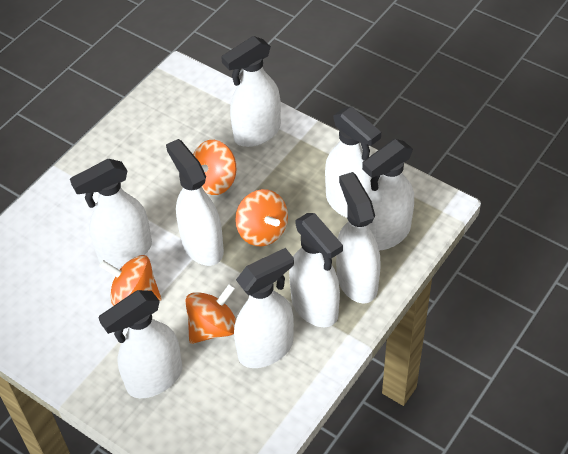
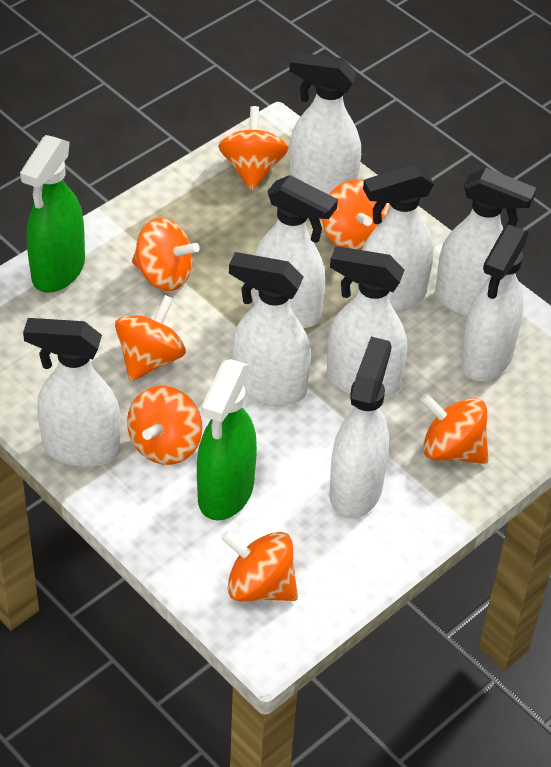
green spray bottle: none = 0 -> [20,135,85,293] [197,359,257,520] = 2
orange spinning top: [99,255,161,306] [185,283,236,344] [193,140,236,195] [235,189,288,246] = 4 -> [115,295,186,382] [127,386,202,465] [132,218,200,291] [218,106,289,191] [221,531,298,602] [322,179,390,250] [420,393,488,464] = 7

